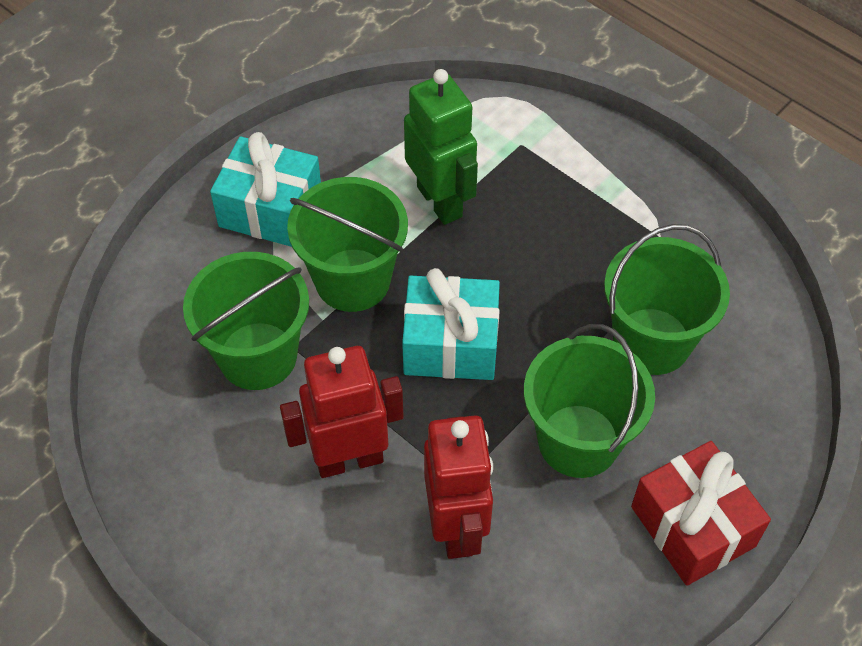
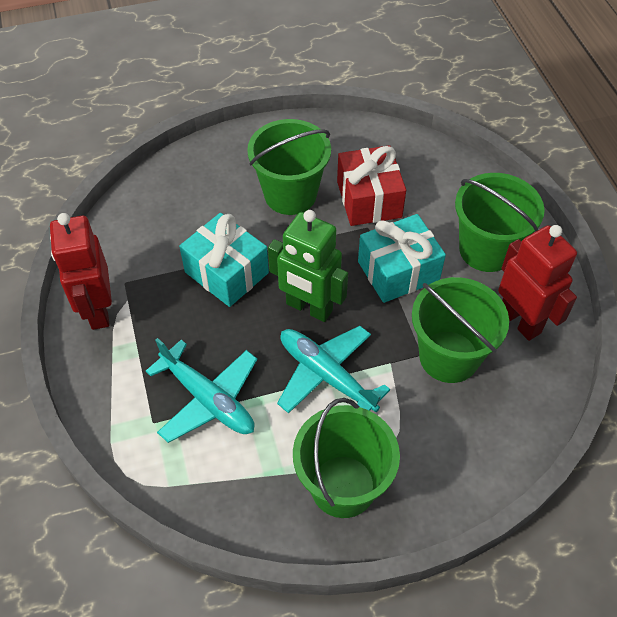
turquoise plane: none = 0 -> [146,338,257,443] [277,326,390,414] = 2

